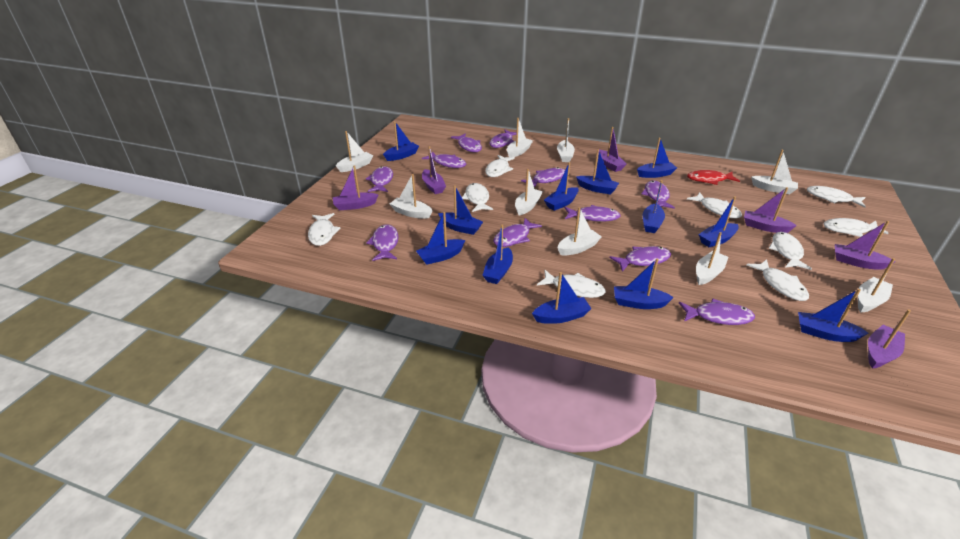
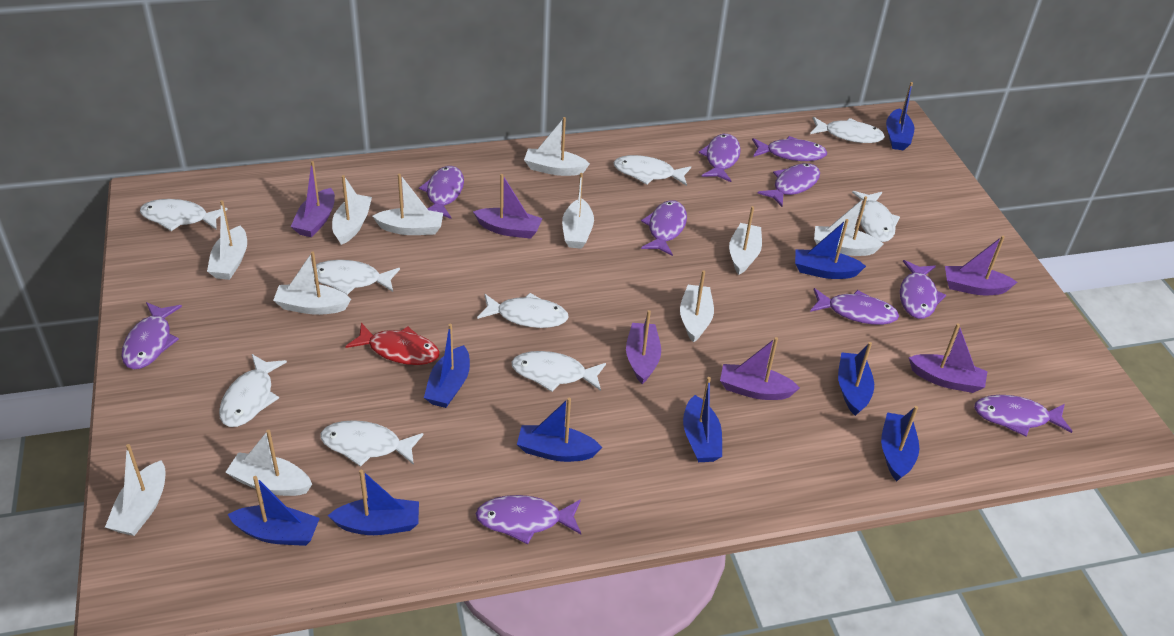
blue boat: [383,121,419,161] [416,212,465,265] [438,185,483,235] [482,225,513,284] [532,272,592,324] [544,162,579,211] [576,150,619,194] [614,259,674,309] [637,138,677,178] [643,180,665,233] [698,196,739,247] [798,289,868,342] = 12 -> [228,476,320,546] [327,470,419,535] [424,324,470,408] [517,397,602,462] [683,377,722,462] [795,219,866,279] [838,342,874,416] [881,406,919,481] [886,82,914,150] = 9
purple fish: [366,166,393,192] [366,224,399,261] [422,151,466,168] [451,133,482,152] [489,130,516,148] [493,218,542,247] [521,167,565,188] [565,205,621,222] [609,246,671,272] [641,180,675,209] [679,298,755,325] = 11 -> [121,302,182,369] [419,166,464,219] [476,495,581,544] [641,200,687,256] [698,134,741,182] [752,136,828,161] [757,163,820,207] [810,288,899,325] [900,260,946,319] [974,395,1073,437] = 10
white boat: [336,131,373,172] [390,174,432,219] [507,118,533,157] [515,169,543,216] [557,118,575,162] [558,207,602,256] [696,232,729,285] [751,150,798,194] [858,258,895,313] = 9 -> [105,444,166,536] [207,200,247,280] [226,430,312,496] [273,251,351,315] [332,175,372,245] [372,174,443,235] [524,117,590,176] [562,173,594,249] [680,270,714,343] [729,206,762,275] [814,196,884,256] = 11

